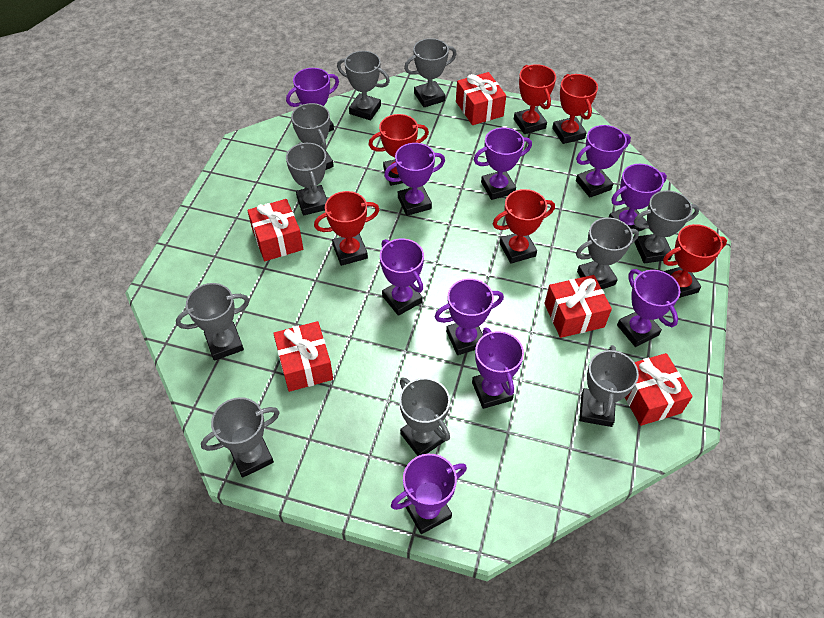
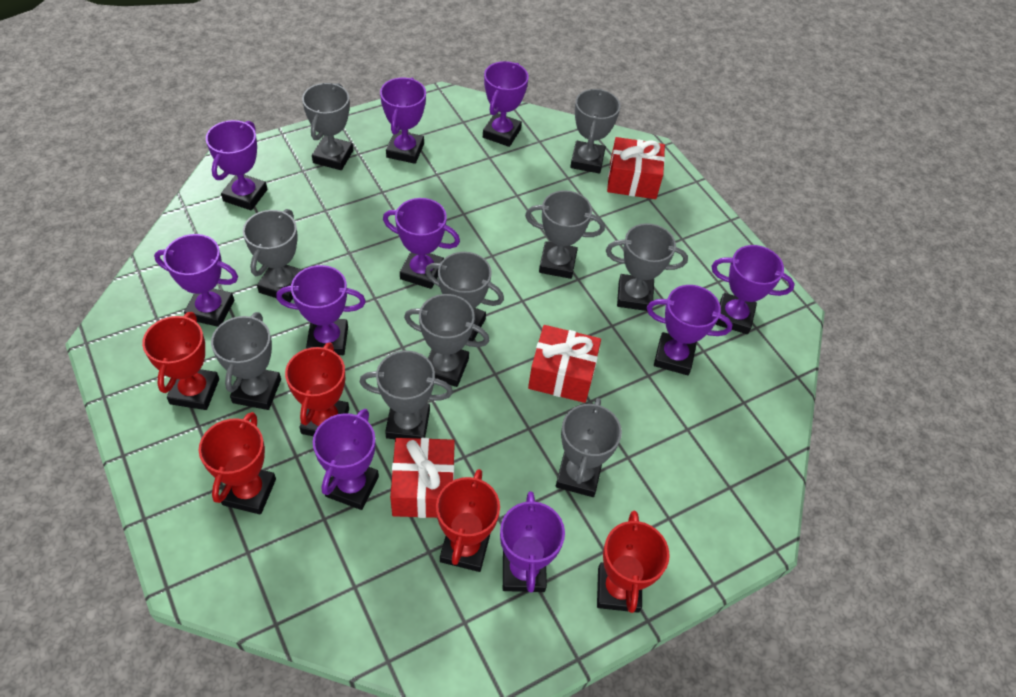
red gift: [247,199,303,261] [273,321,333,392] [456,72,506,125] [544,275,612,338] [625,353,693,426] = 5 -> [390,438,455,518] [528,325,601,403] [607,137,665,199] = 3
red trophy: [314,191,379,266] [368,114,429,186] [493,189,555,264] [514,64,556,134] [552,74,598,144] [663,224,727,298] = 6 -> [142,312,219,410] [199,412,276,515] [285,342,349,436] [436,469,500,572] [597,511,670,613] = 5

